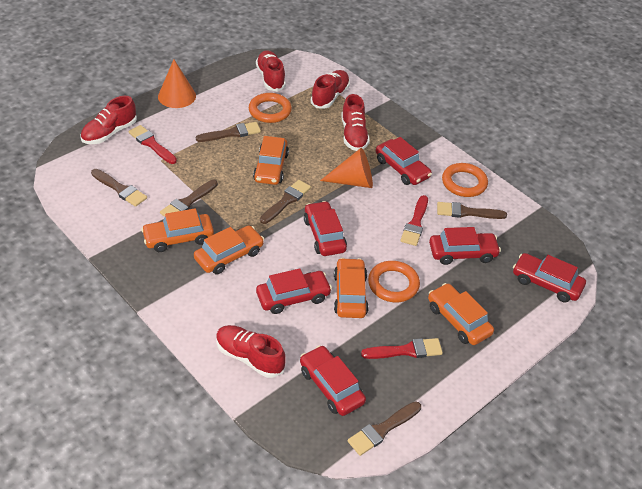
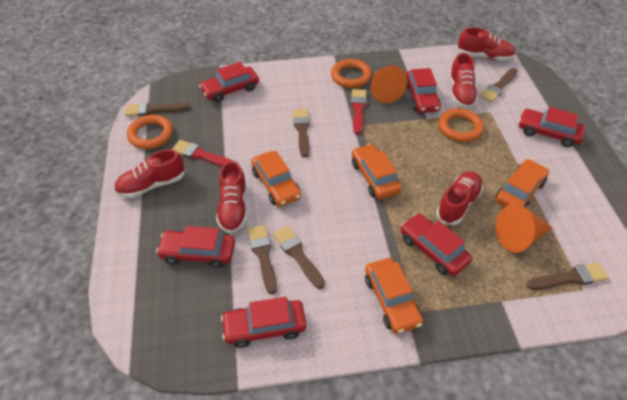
orange car: [141,208,214,252] [194,225,264,274] [253,136,289,185] [334,258,369,318] [428,283,494,345] = 5 -> [251,151,301,207] [352,144,402,199] [365,258,423,334] [495,159,549,208] = 4
red brush: [128,125,177,164] [361,338,443,359] [400,195,428,246] = 3 -> [172,140,233,167] [351,89,367,135] = 2

